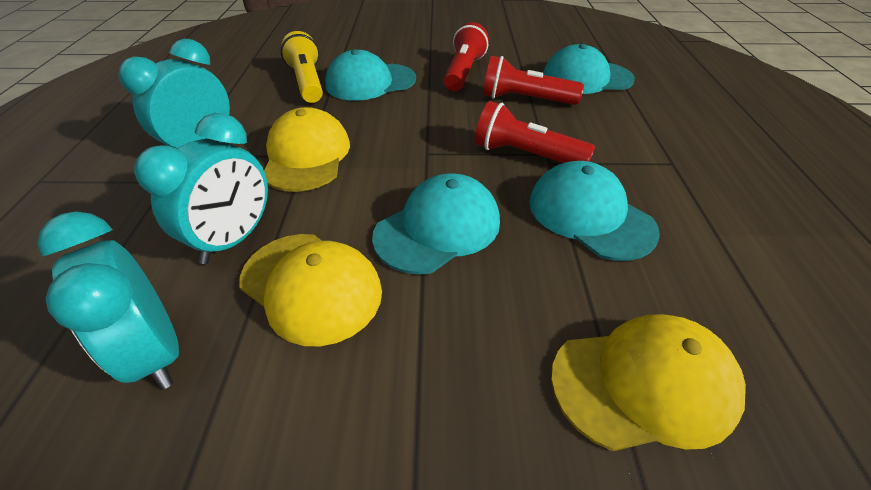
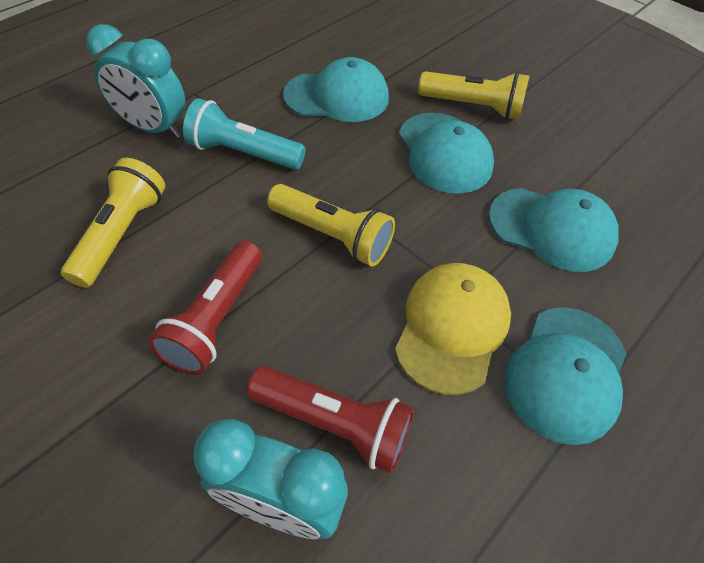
red flashlight: [444,22,489,91] [475,101,595,163] [483,56,584,105] = 3 -> [148,241,262,375] [247,366,414,474] = 2
turquoise clock: [37,211,179,390] [118,38,230,149] [134,113,268,264] = 3 -> [86,24,185,138] [193,418,348,539] = 2
turquoise flashlight: none = 0 -> [183,98,306,170] = 1
yellow cap: [239,234,382,346] [264,107,350,192] [551,314,746,451] = 3 -> [395,263,511,395] = 1
yellow flashlight: [281,31,323,103] = 1 -> [61,158,165,288] [267,184,395,266] [418,71,529,120] = 3

